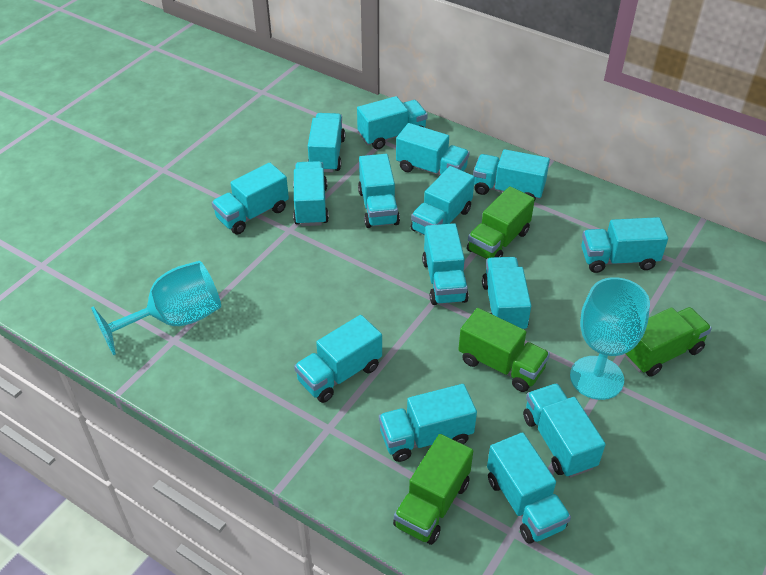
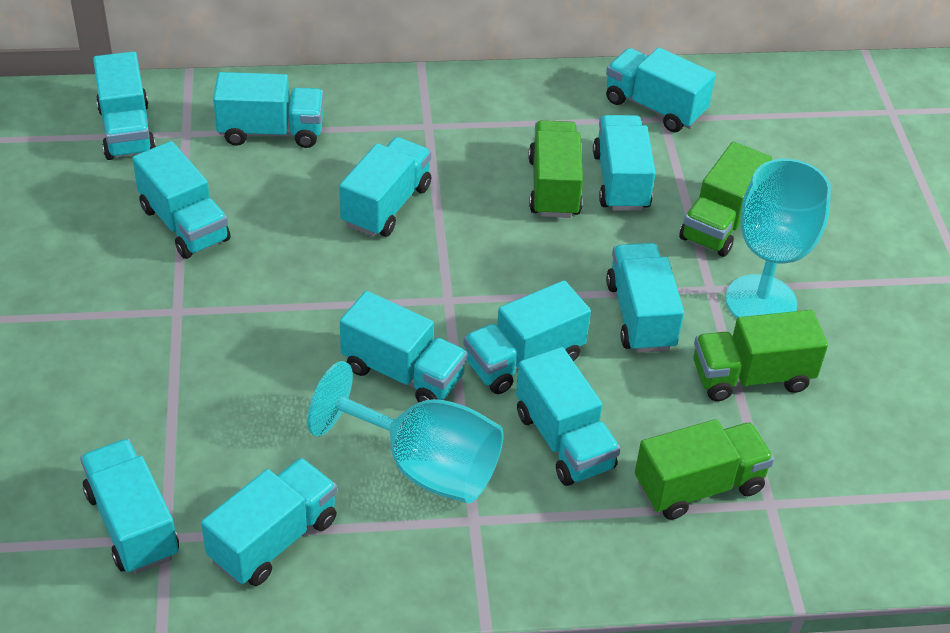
turquoise truck: [212,163,289,234] [293,161,329,226] [294,315,382,403] [308,113,345,173] [357,96,428,149] [358,154,400,228] [379,384,477,462] [396,123,470,175] [411,166,475,235] [422,223,469,305] [473,149,550,202] [482,257,531,329] [487,432,571,544] [523,383,606,478] [581,217,668,273] = 15 -> [80,439,179,574] [93,51,156,160] [132,141,231,259] [201,458,337,586] [213,72,324,148] [339,137,431,237] [340,291,468,402] [463,280,591,394] [516,347,620,486] [593,115,656,211] [606,48,716,132] [606,243,684,353] = 12

